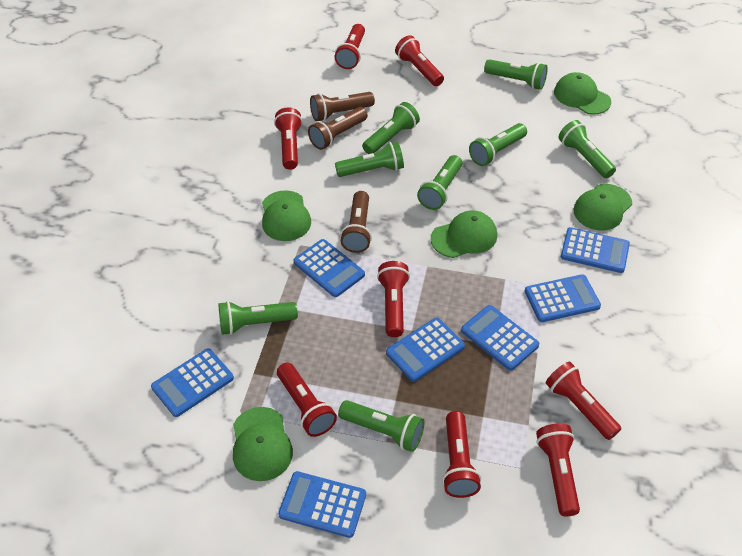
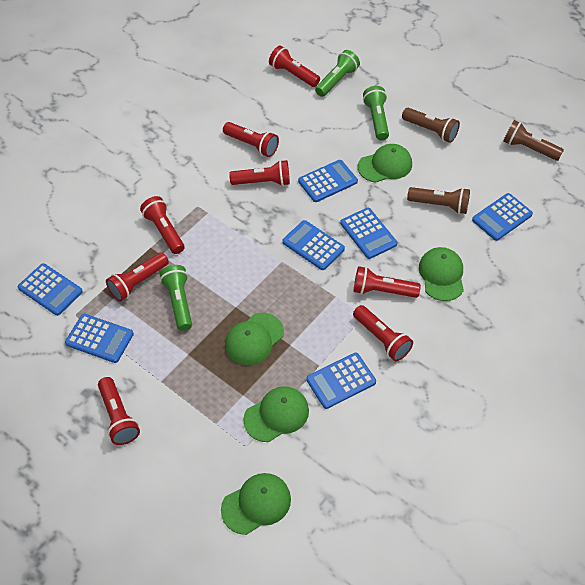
green flashlight: [219,301,298,335] [335,141,404,177] [338,400,424,452] [362,102,420,154] [417,155,462,210] [469,123,527,166] [484,59,548,90] [558,120,616,178] = 8 -> [160,265,192,331] [315,50,360,97] [363,86,389,140] = 3

